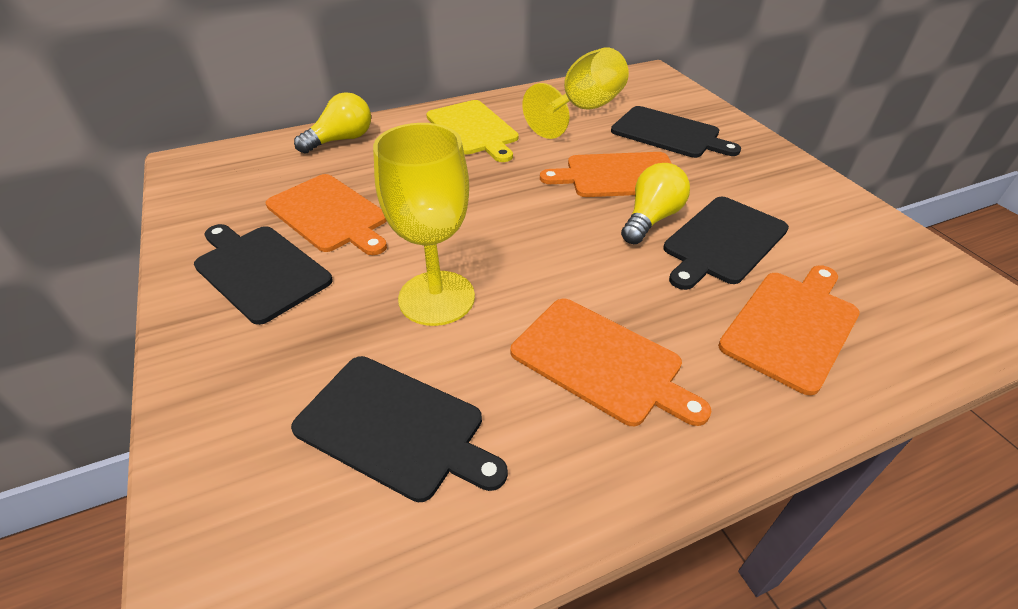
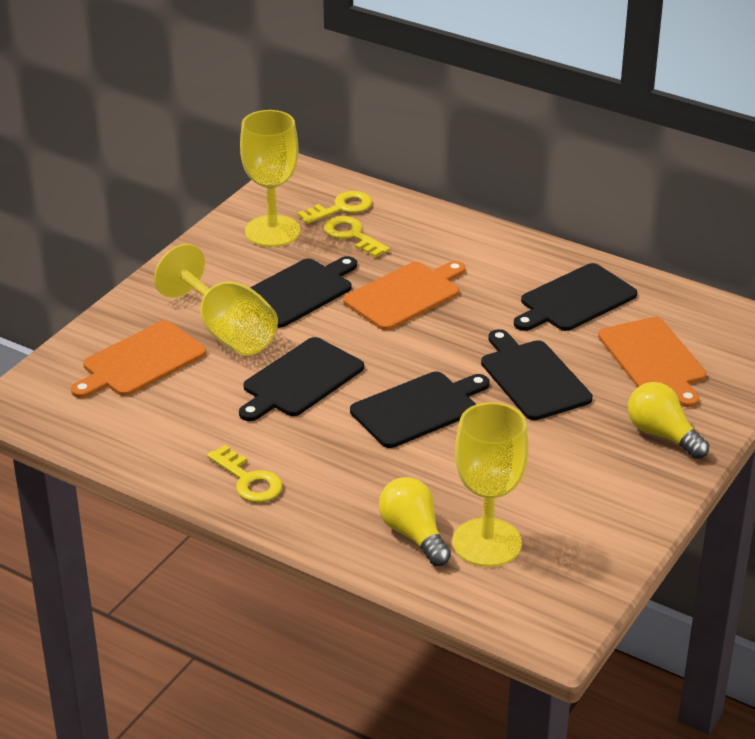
black cutting board: [194,224,333,325] [291,356,508,502] [611,106,741,158] [663,197,789,290] = 4 -> [239,337,364,421] [250,256,357,328] [350,372,490,448] [481,329,593,420] [514,263,637,331] = 5
orange cutting board: [266,174,387,255] [511,298,711,426] [540,152,672,197] [718,265,860,396] = 4 -> [71,321,206,398] [343,261,466,330] [598,317,706,407] = 3
yellow cutting board: [426,100,519,162] = 1 -> none = 0
yellow goblet: [373,123,475,326] [522,47,629,139] = 2 -> [154,244,278,356] [240,110,300,247] [452,402,528,567] = 3
yellow key: none = 0 -> [207,445,282,502] [298,191,372,224] [324,216,390,257] = 3

